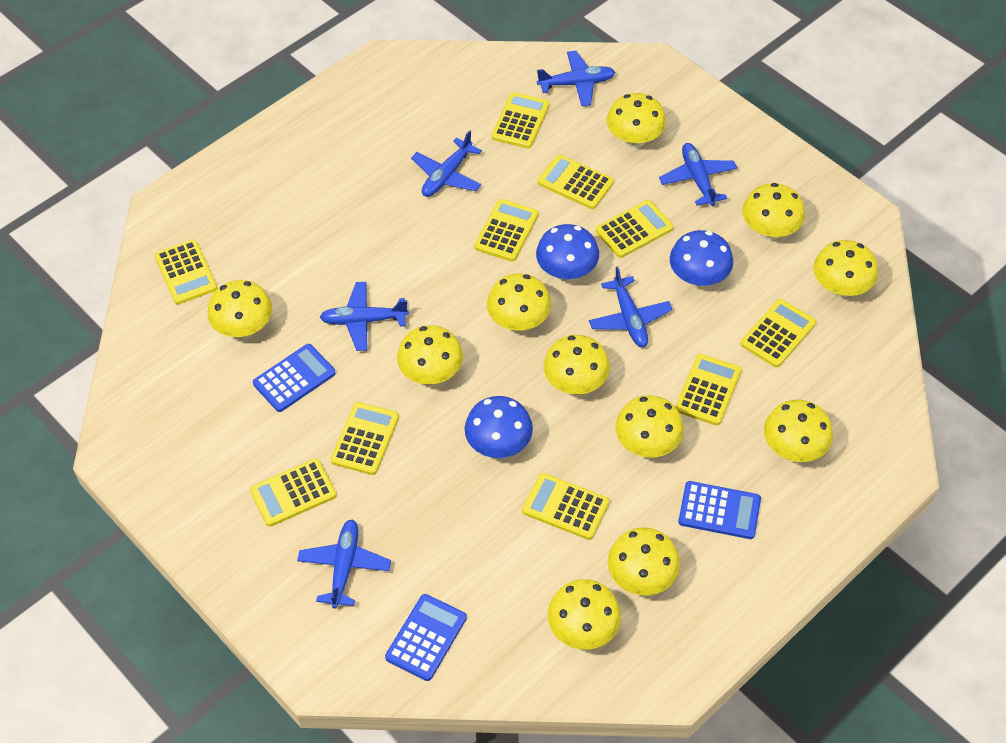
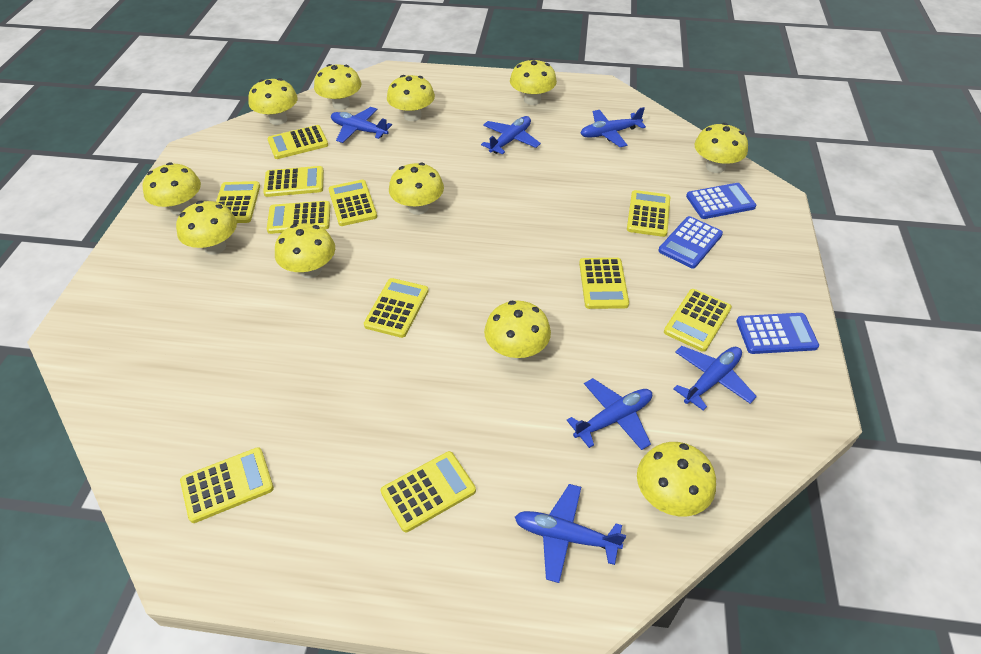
blue mushroom: [465,396,533,458] [536,224,599,281] [670,230,733,288] = 3 -> none = 0
yellow calculator: [155,239,217,305] [250,459,336,527] [331,402,399,475] [475,199,538,262] [492,92,550,149] [522,473,609,540] [538,155,614,209] [596,200,673,258] [675,354,741,426] [741,299,816,368] = 10 -> [180,447,274,523] [216,181,260,223] [263,166,324,197] [267,125,328,159] [267,201,330,234] [328,180,377,226] [364,278,429,338] [380,451,476,532] [579,258,629,309] [627,190,670,237] [664,289,732,352] = 11

